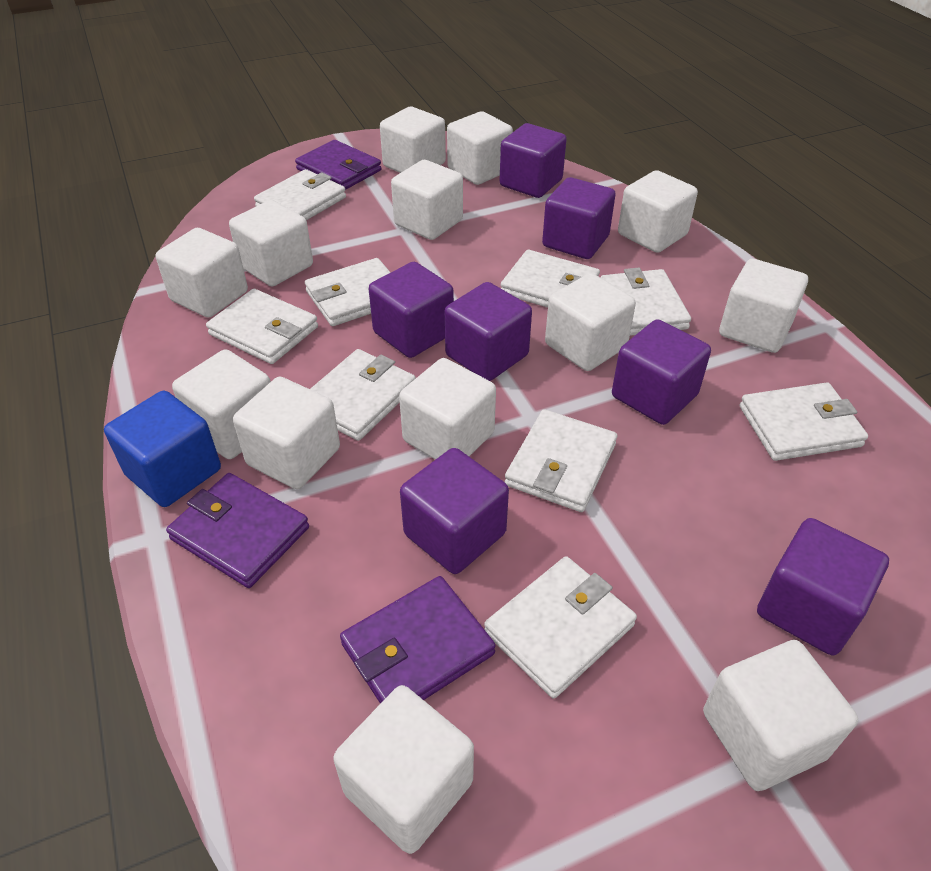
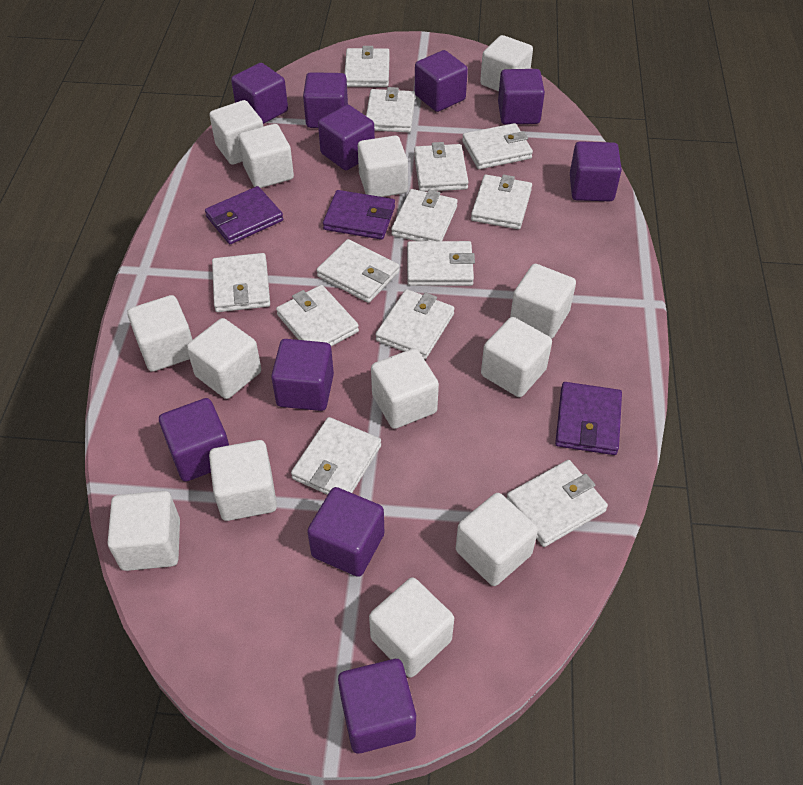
blue cube: [104,391,221,507] = 1 -> none = 0
purple cube: [369,262,454,358] [400,448,509,574] [444,282,532,381] [500,123,567,198] [542,177,616,259] [612,319,711,425] [757,518,889,655] = 7 -> [159,398,229,482] [231,63,288,124] [271,339,334,411] [303,72,348,128] [307,487,384,577] [318,105,375,170] [338,659,416,754] [415,50,468,112] [498,69,545,125] [570,141,622,201] = 10
white wallet: [206,289,318,364] [254,169,346,220] [305,258,391,326] [310,349,416,441] [484,556,637,698] [501,250,600,308] [505,409,617,512] [600,268,691,336] [740,382,868,461] = 9 -> [212,253,270,312] [276,285,359,346] [291,417,381,495] [317,239,399,303] [344,46,390,87] [366,87,415,133] [376,289,455,359] [391,189,458,241] [407,241,475,286] [414,142,468,192] [462,123,533,169] [471,175,532,229] [507,460,608,547] = 13

